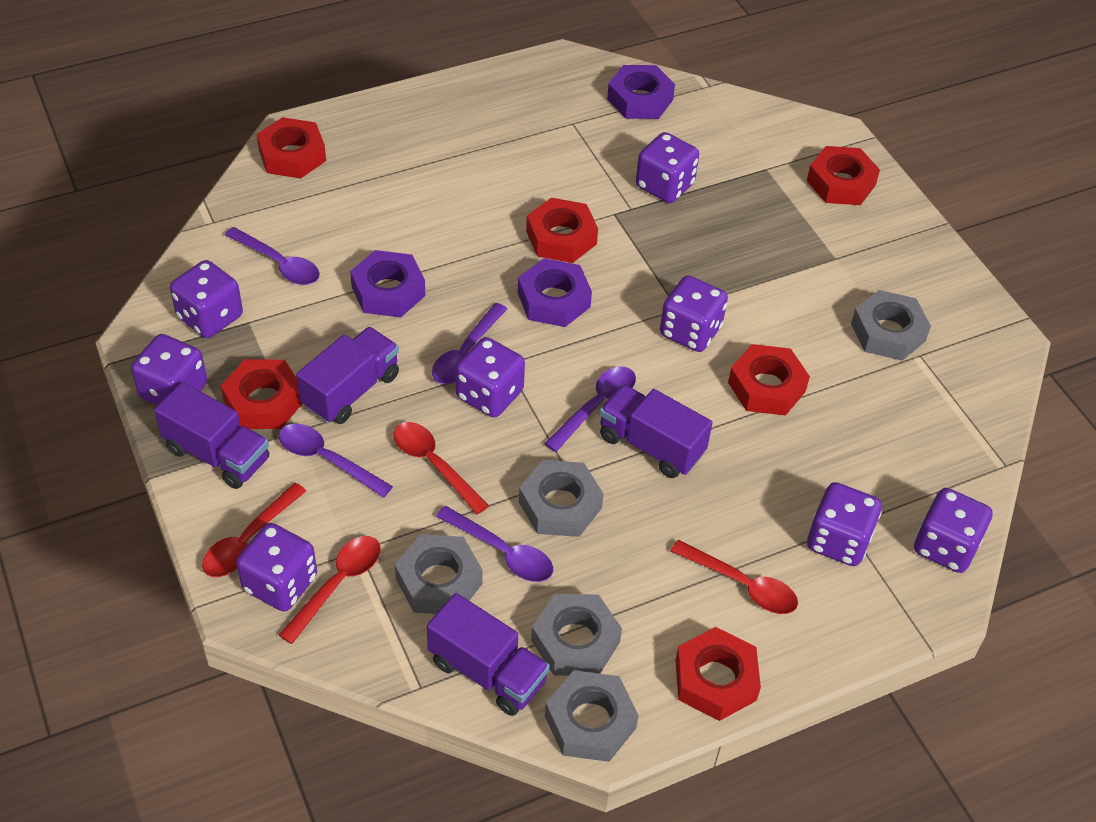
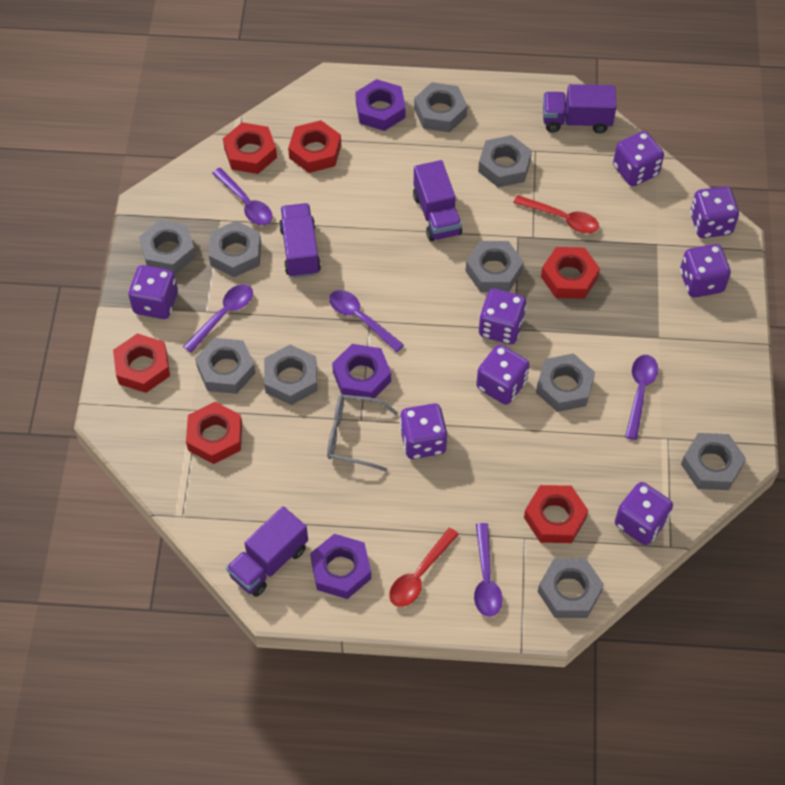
grey glasses: none = 0 -> [327,395,398,471] = 1
grey nut: [395,534,483,614] [519,460,603,537] [531,594,622,676] [545,670,639,762] [851,290,931,361] = 5 -> [139,220,196,274] [195,338,256,394] [209,221,261,277] [264,345,317,405] [414,82,467,132] [466,241,524,292] [478,135,532,187] [536,353,595,412] [538,558,604,618] [681,433,746,490] = 10
red spoon: [202,483,306,577] [279,536,381,644] [394,422,489,515] [671,540,798,614] = 4 -> [389,528,459,607] [513,195,599,233] = 2

